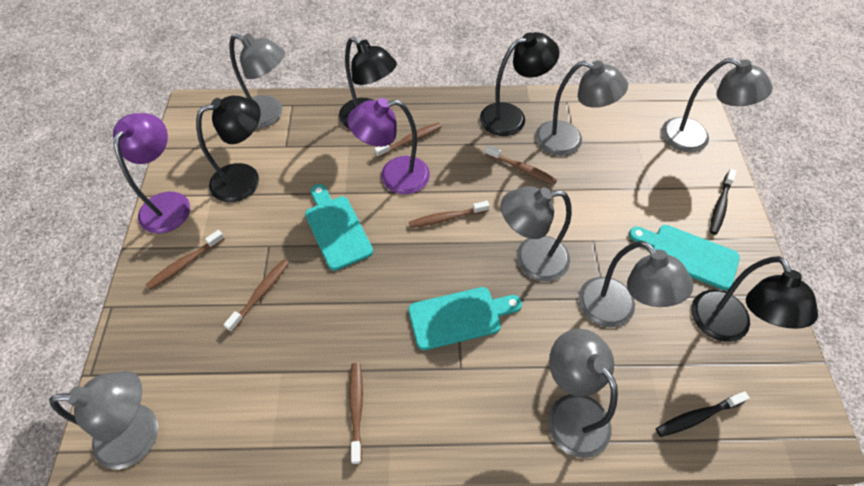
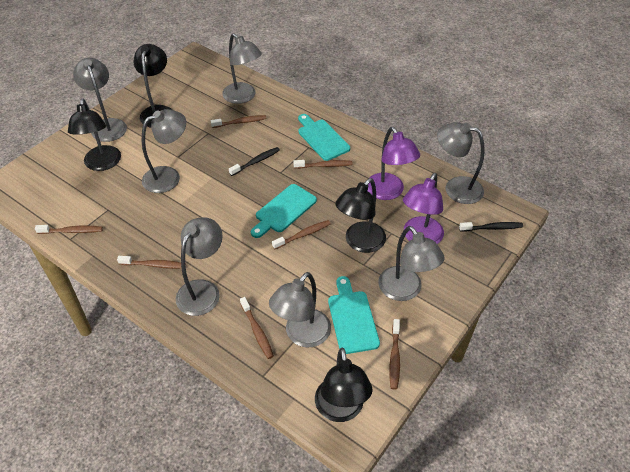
brown toothbrush: [145,230,225,290] [224,259,289,332] [349,363,363,464] [374,123,442,158] [409,201,490,228] [485,145,557,185] = 6 -> [35,225,103,234] [117,256,186,269] [211,115,267,128] [240,297,274,359] [272,220,331,249] [293,160,353,169] [389,319,400,389] = 7

